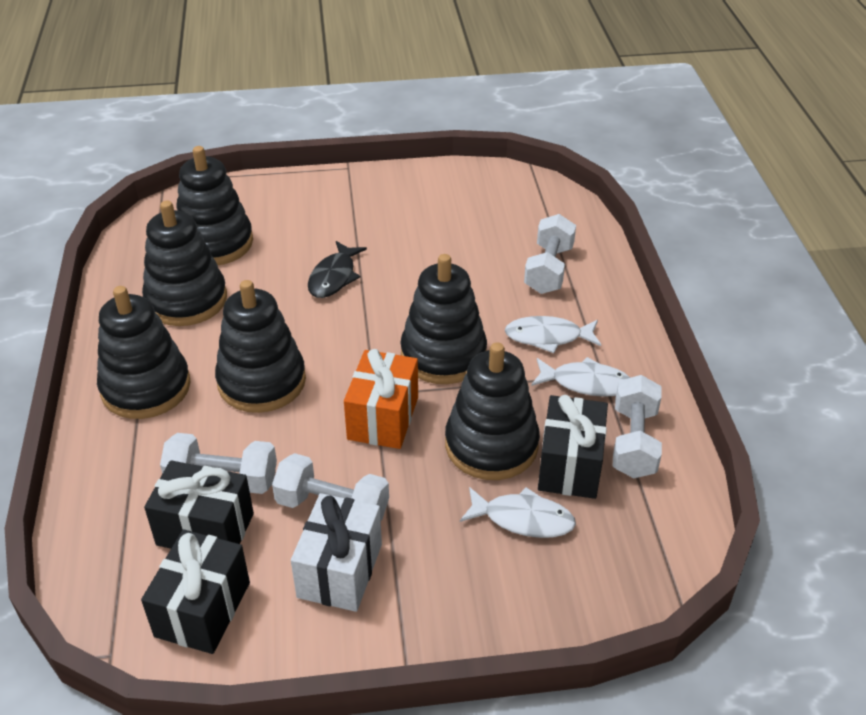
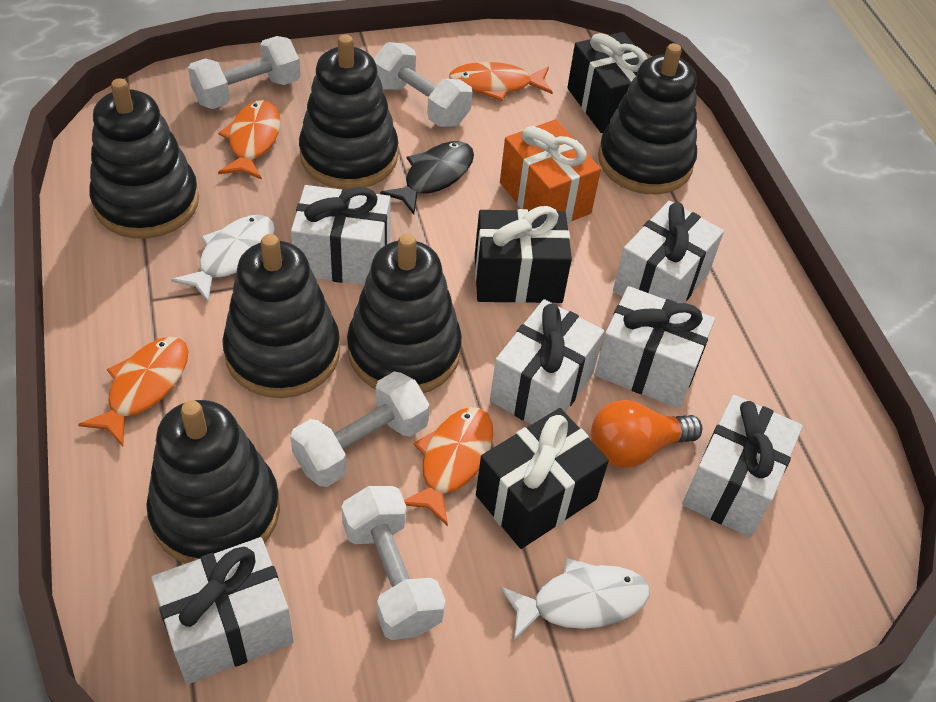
orange fish: none = 0 -> [78,337,189,446] [218,100,281,180] [404,407,493,526] [449,62,553,101] = 4
orange light bulb: none = 0 -> [591,400,703,468] = 1
white fish: [460,487,576,538] [505,316,601,353] [531,357,630,397] = 3 -> [171,215,275,302] [500,558,650,641] = 2
white gift: [291,493,382,612] = 1 -> [151,537,294,684] [291,185,391,285] [490,299,604,424] [595,286,715,408] [613,201,724,303] [682,395,803,537] = 6

